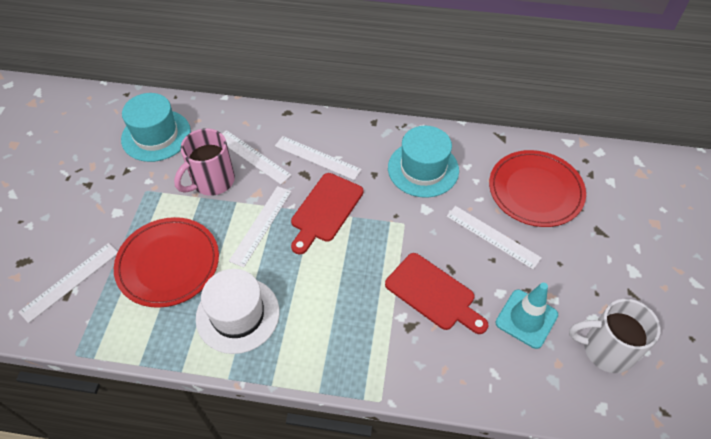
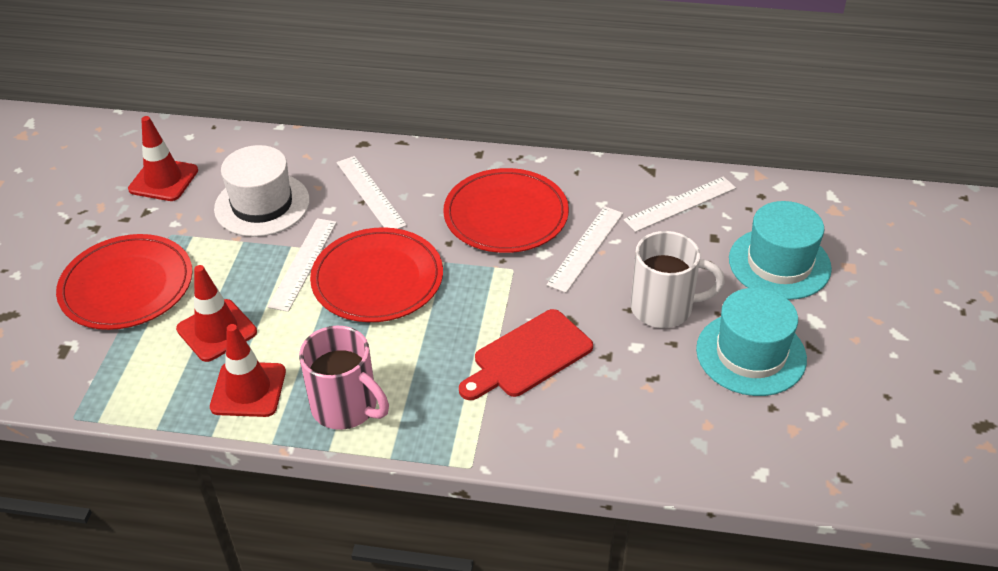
red cutting board: [291,173,363,254] [385,253,488,334] = 2 -> [459,309,593,400] = 1
red plate: [114,217,219,308] [489,150,586,227] = 2 -> [56,234,193,330] [310,227,443,322] [443,168,569,253] = 3
red traffic cone: none = 0 -> [128,116,198,201] [176,265,257,362] [210,324,286,417] = 3
turquoise traffic cone: [496,283,558,349] = 1 -> none = 0
white ruler: [19,243,118,323] [222,130,291,184] [229,186,291,267] [275,136,362,180] [446,206,542,269] = 5 -> [268,218,337,312] [337,156,407,229] [547,206,623,293] [623,177,736,232] = 4

